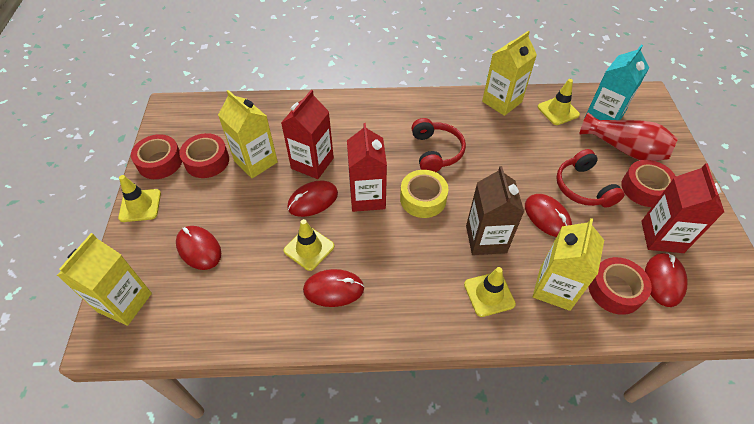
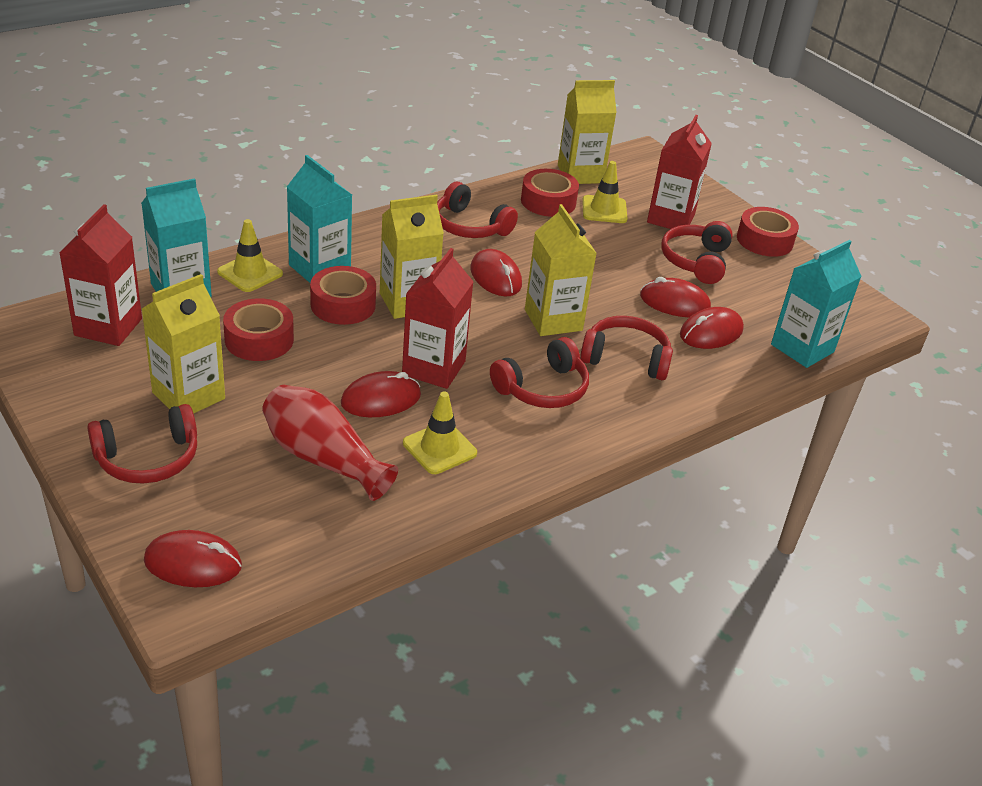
brown carton: [466,166,524,255] = 1 -> none = 0
red headphones: [411,118,466,172] [556,149,625,207] = 2 -> [87,404,197,484] [437,182,518,238] [490,337,589,408] [580,316,673,380] [661,221,733,284] = 5
turquoise carton: [584,45,649,120] = 1 -> [141,178,212,297] [287,155,352,283] [771,240,862,368] = 3
yellow tape: [400,170,448,218] = 1 -> none = 0
yellow traffic cone: [118,175,161,222] [284,219,334,271] [464,267,516,317] [538,79,580,125] = 4 -> [217,219,283,292] [403,392,477,474] [582,161,628,223] = 3

